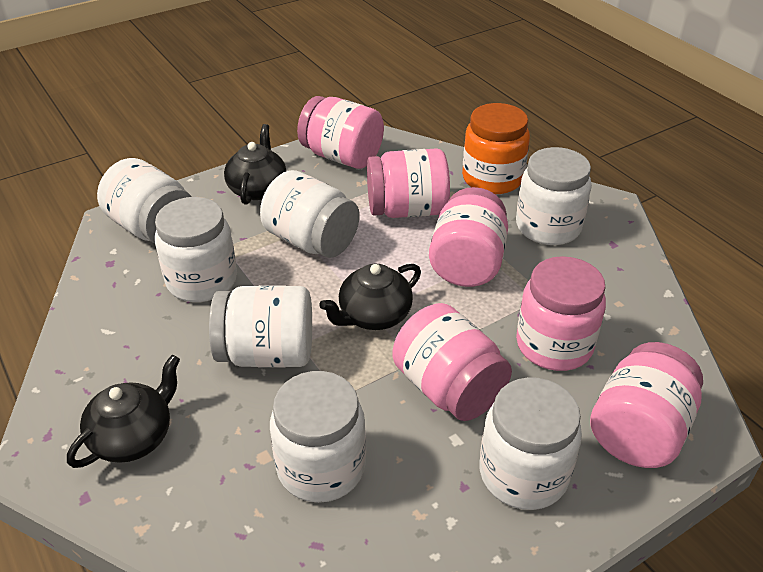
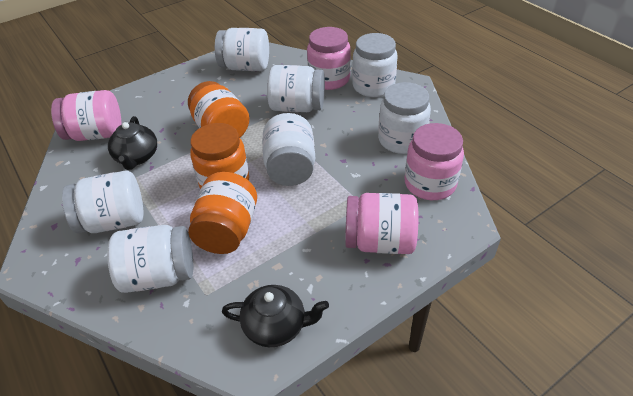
black teapot: [67,355,180,468] [224,124,286,205] [319,264,421,330] = 3 -> [108,116,157,170] [222,285,329,347] = 2
orange jar: [462,103,530,194] = 1 -> [188,81,250,138] [188,172,257,254] [190,123,249,189] = 3
pink jar: [297,96,384,169] [367,148,450,218] [392,303,512,421] [429,187,508,287] [516,256,606,371] [590,342,703,468] = 6 -> [51,90,122,141] [307,27,351,90] [345,193,419,254] [404,123,464,200] = 4

